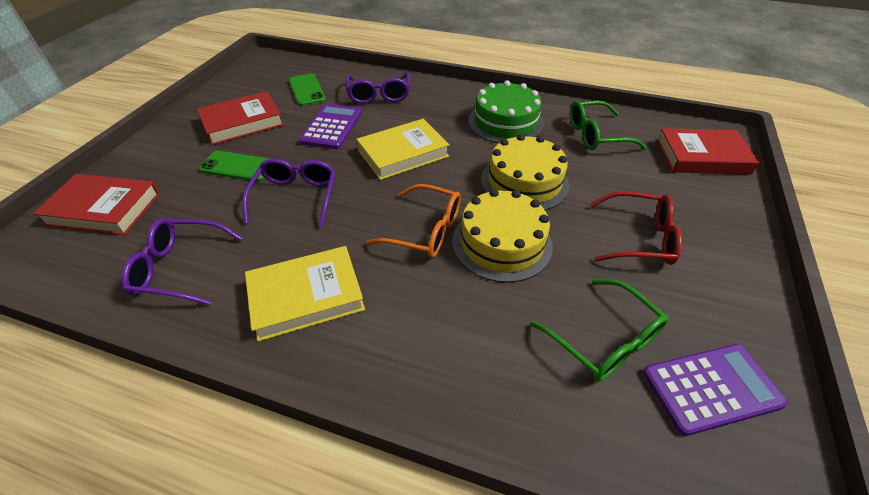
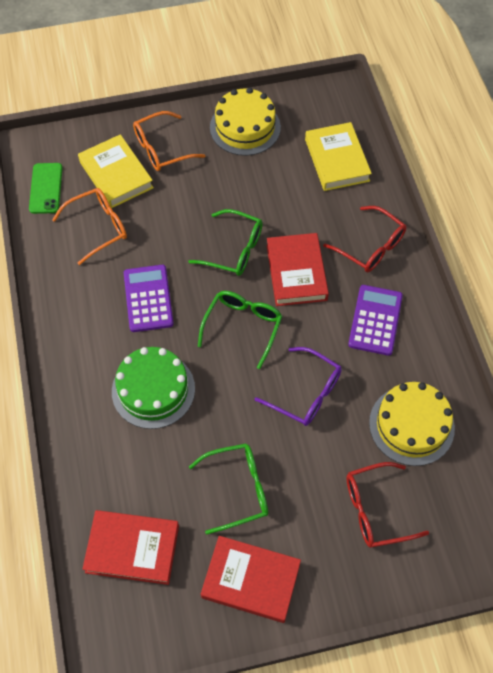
green glasses: [530,279,668,381] [570,101,647,150] = 2 -> [188,209,263,276] [189,443,268,534] [198,291,282,369] = 3
green phone: [199,151,270,182] [289,74,326,106] = 2 -> [29,163,63,214] = 1
orange glasses: [366,184,461,258] = 1 -> [52,188,127,265] [133,111,206,171] = 2
purple glasses: [121,218,243,306] [242,158,336,228] [346,72,410,104] = 3 -> [255,347,342,426] = 1
red glasses: [590,191,682,265] = 1 -> [323,206,406,272] [346,462,429,548] = 2

